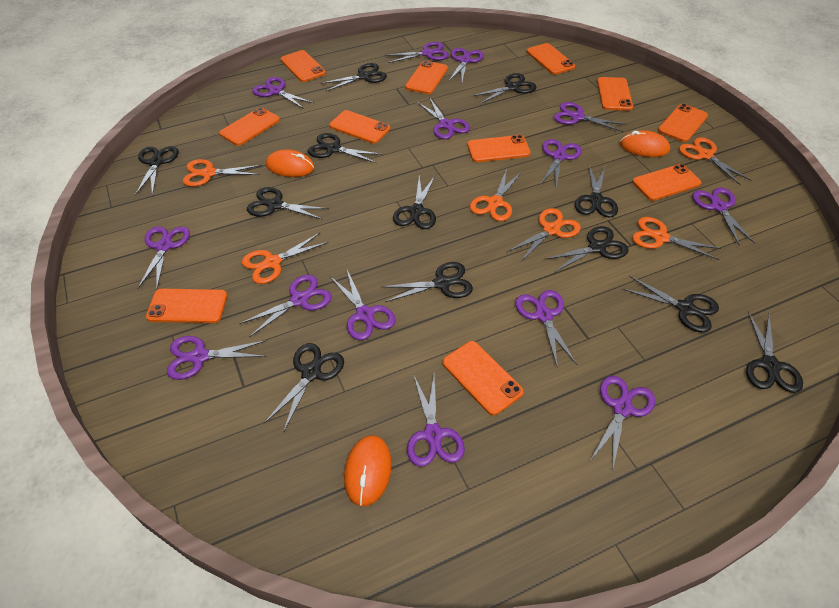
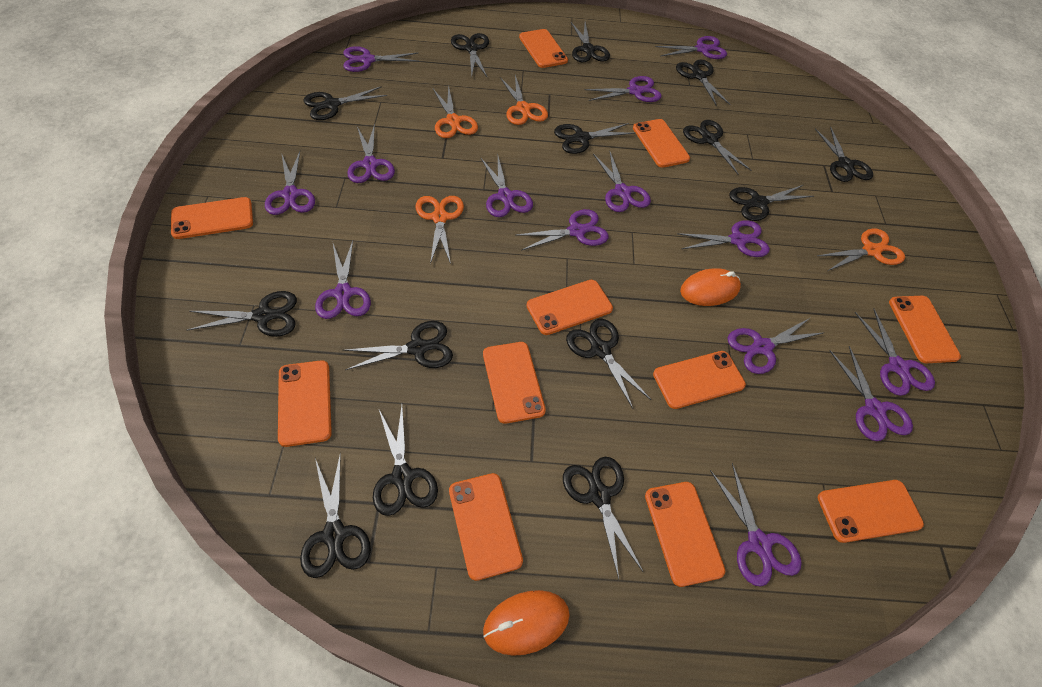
black scissors: [135,146,179,196] [247,187,329,220] [264,343,344,433] [308,133,383,163] [321,63,387,91] [381,262,473,302] [393,176,436,229] [472,73,536,104] [544,226,628,272] [575,165,618,217] [623,276,719,333] [746,311,803,393] = 12 -> [187,291,297,337] [300,452,371,578] [303,86,387,120] [343,321,453,370] [373,406,438,516] [451,33,489,77] [554,123,636,154] [563,457,643,579] [566,319,651,409] [571,22,610,62] [676,59,731,107] [683,120,751,174] [729,185,814,221] [815,126,873,182] = 14
orange mouse: [266,150,315,177] [344,435,392,507] [620,131,670,157] = 3 -> [483,590,570,656] [680,268,741,306] = 2
orange scissors: [183,159,262,187] [242,233,329,284] [470,169,522,221] [507,208,581,261] [632,217,722,260] [679,137,751,185] = 6 -> [415,196,464,264] [433,85,478,138] [500,75,548,125] [817,229,905,271] = 4

